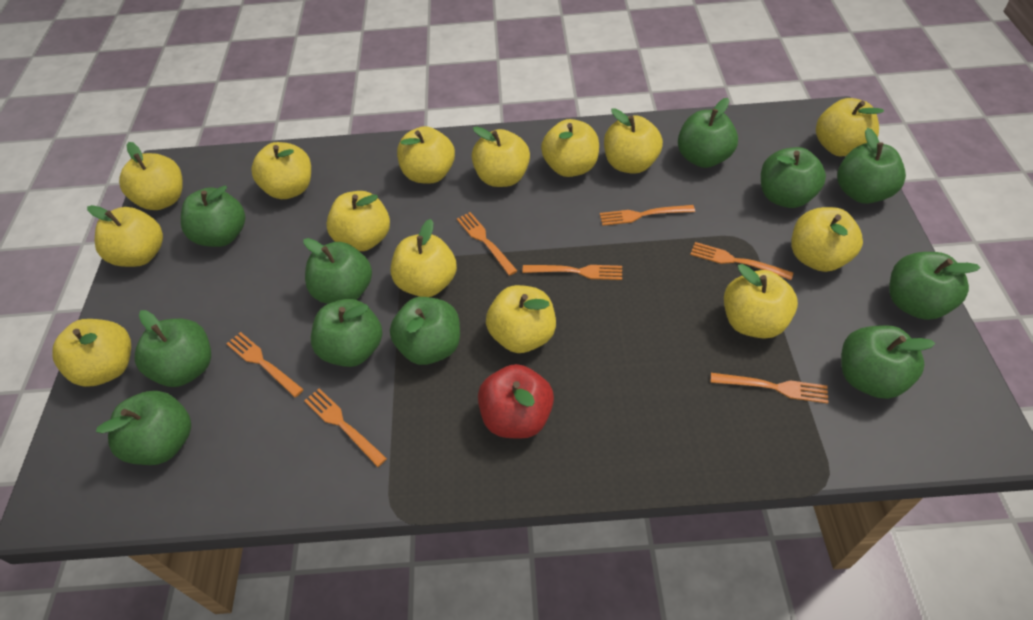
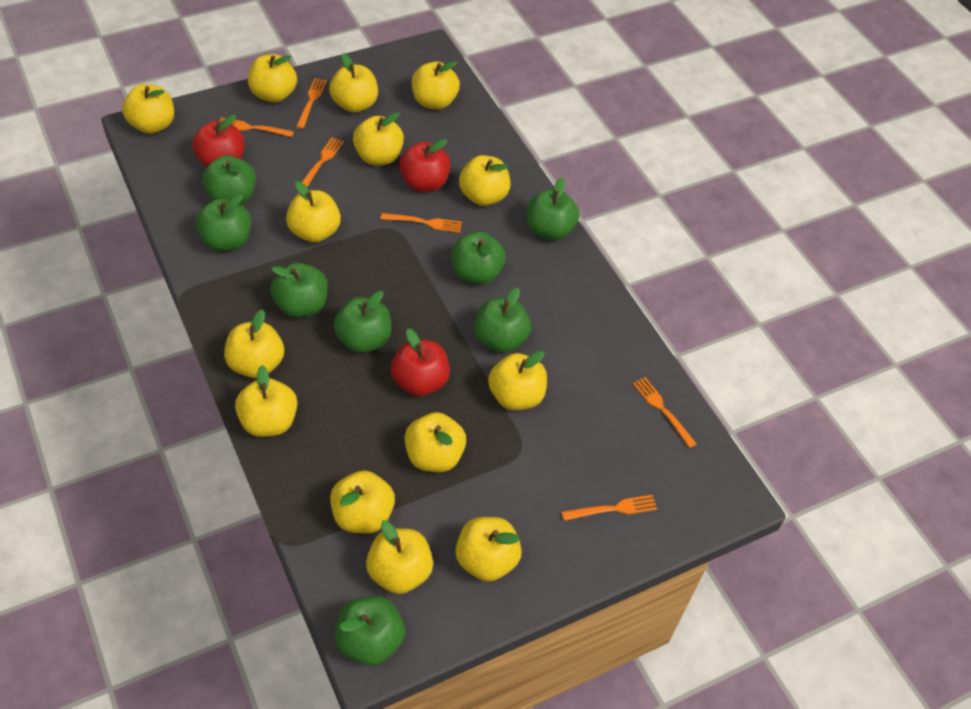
green apple: [96,391,191,465] [135,310,211,387] [181,185,245,247] [304,238,372,304] [311,299,382,367] [390,297,460,365] [678,98,738,168] [761,147,826,208] [837,128,906,204] [841,325,935,399] [889,252,981,320] = 11 -> [196,194,251,251] [202,155,256,205] [271,263,328,318] [334,291,391,353] [335,596,405,666] [451,231,506,285] [474,288,531,353] [527,177,579,241] = 8
orange fork: [226,332,304,397] [304,388,387,467] [457,212,517,276] [522,265,622,280] [600,205,695,226] [690,242,794,280] [711,373,829,404] = 7 -> [219,118,294,137] [296,78,327,129] [302,137,344,187] [380,213,462,233] [561,495,657,521] [633,377,697,448] = 6
red apple: [478,364,554,439] = 1 -> [192,115,245,167] [391,328,450,396] [399,139,451,192] = 3

